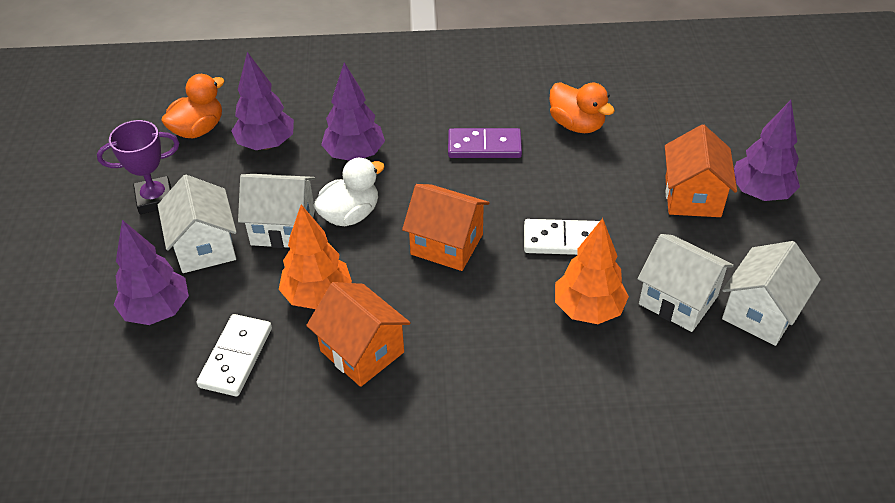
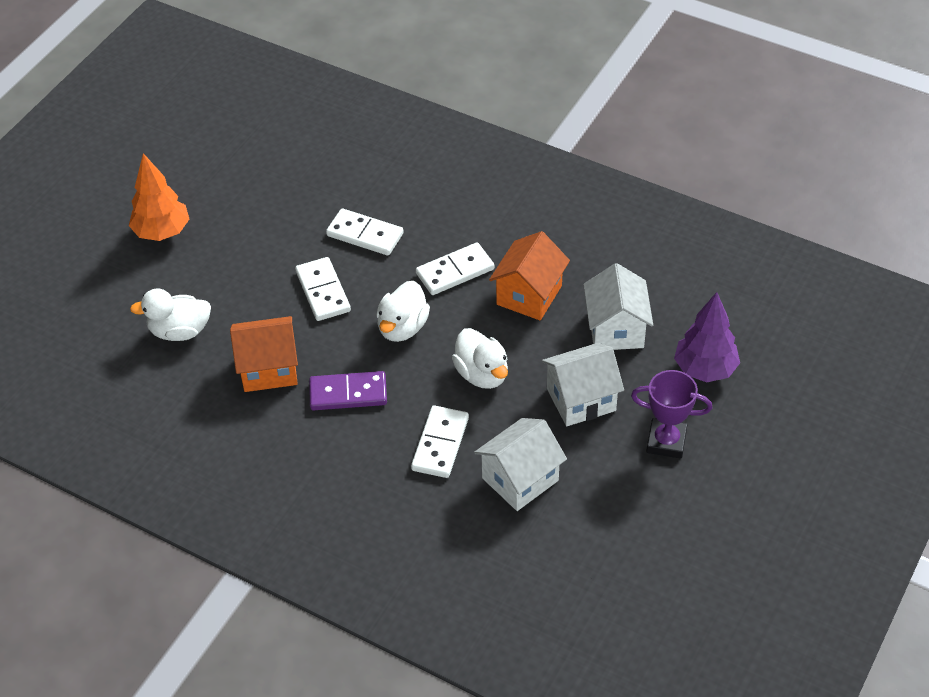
orange duck: [161,74,224,138] [550,82,615,133] = 2 -> none = 0
orange house: [306,282,411,387] [402,184,490,271] [665,125,737,217] = 3 -> [230,316,298,392] [489,231,570,320] = 2
orange tree: [279,204,352,309] [555,218,629,324] = 2 -> [129,153,189,241] = 1
purple tree: [114,220,189,325] [231,52,294,150] [321,62,385,161] [734,100,800,201] = 4 -> [674,292,740,382] = 1
white domino: [197,314,272,396] [524,219,600,255] = 2 -> [295,257,351,321] [326,208,404,256] [411,406,469,478] [416,243,494,295] = 4
white duck: [313,158,385,226] = 1 -> [130,289,211,341] [377,281,430,342] [452,328,508,389] = 3
white house: [158,175,237,273] [238,174,315,248] [638,234,734,332] [722,241,821,346] = 4 -> [474,418,567,511] [542,343,624,426] [583,263,653,350] = 3

